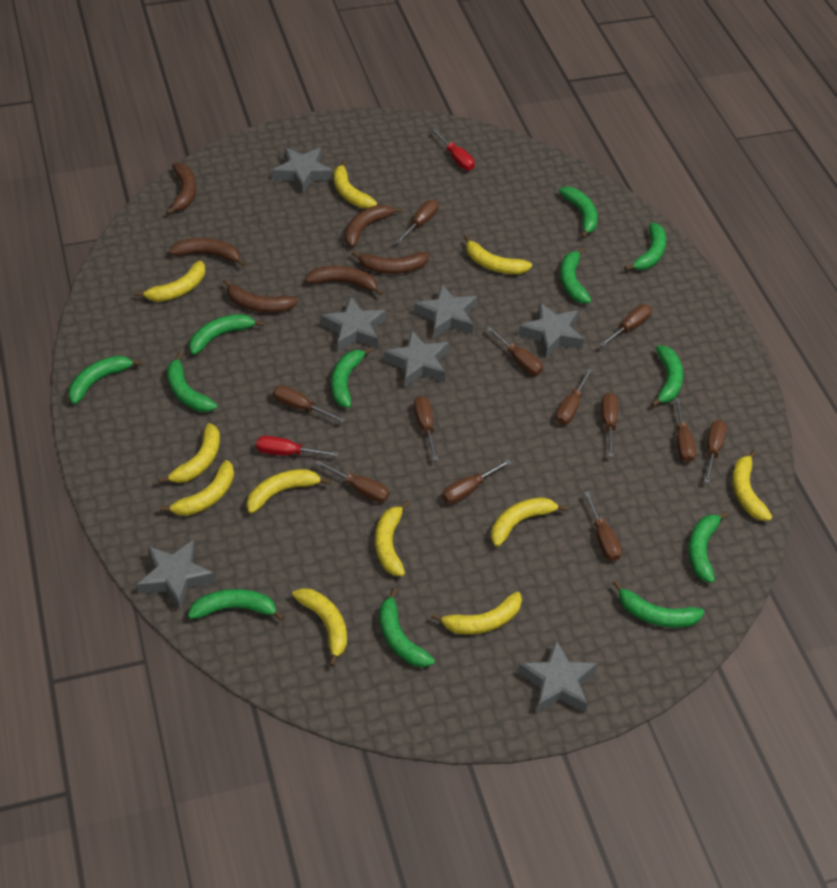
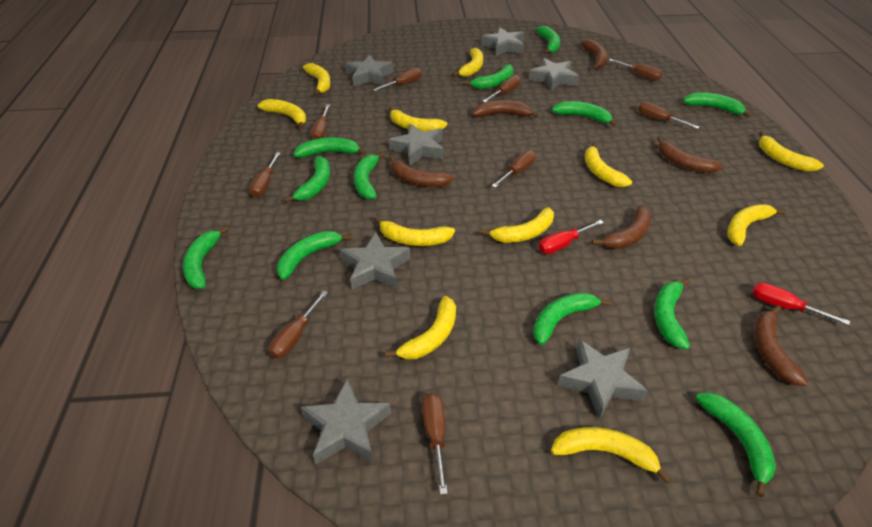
brown screwdriver: [273,385,345,423] [315,460,389,502] [396,200,438,244] [414,396,439,460] [442,459,511,504] [486,326,543,375] [556,368,592,425] [584,491,622,561] [599,304,652,347] [601,393,618,457] [674,398,696,462] [704,420,727,483] = 12 -> [249,152,281,197] [269,290,328,359] [311,104,330,140] [373,68,422,91] [422,393,448,495] [483,75,521,102] [492,150,536,188] [609,59,662,80] [638,102,699,129] = 9

